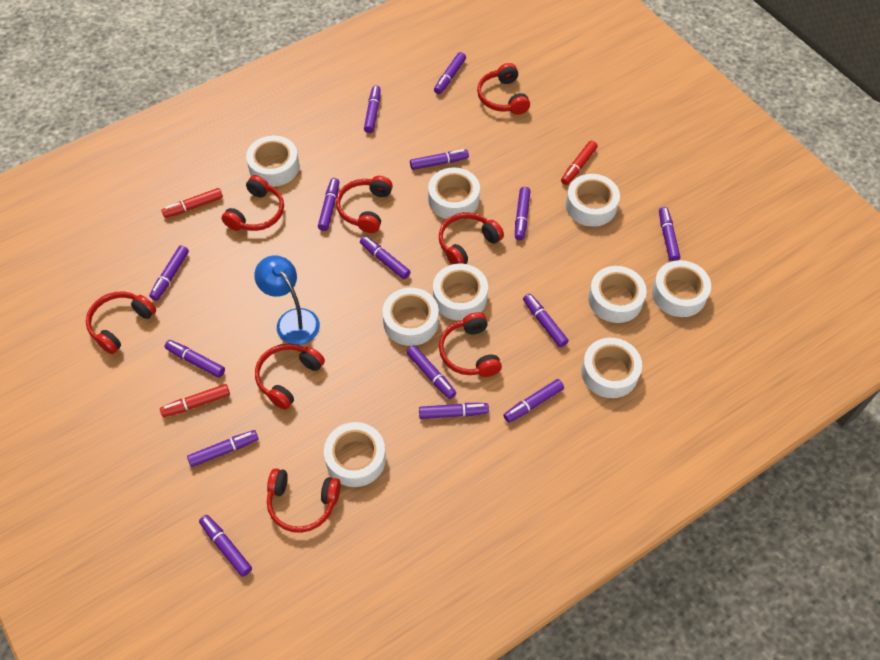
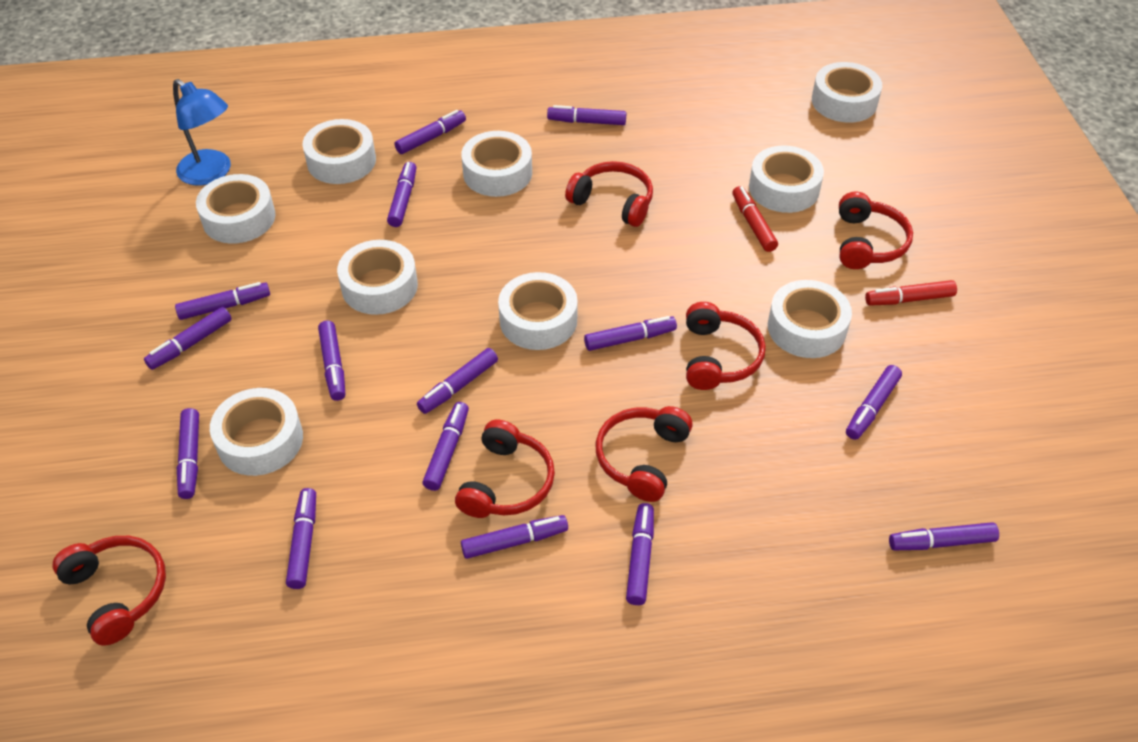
red headphones: [86,292,156,354] [222,175,284,231] [255,343,325,410] [267,468,341,533] [336,176,393,233] [439,212,504,264] [439,312,502,377] [477,63,530,115] = 8 -> [52,536,166,646] [455,420,555,518] [565,161,653,227] [596,406,693,502] [686,302,766,390] [839,192,913,269] = 6
red marker: [160,384,230,417] [161,188,223,218] [561,141,598,185] = 3 -> [732,186,778,252] [865,280,957,306] = 2

